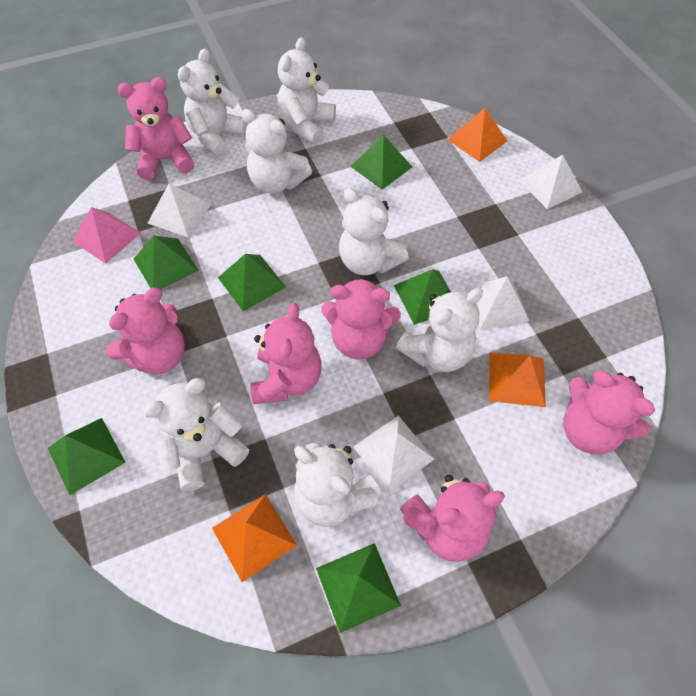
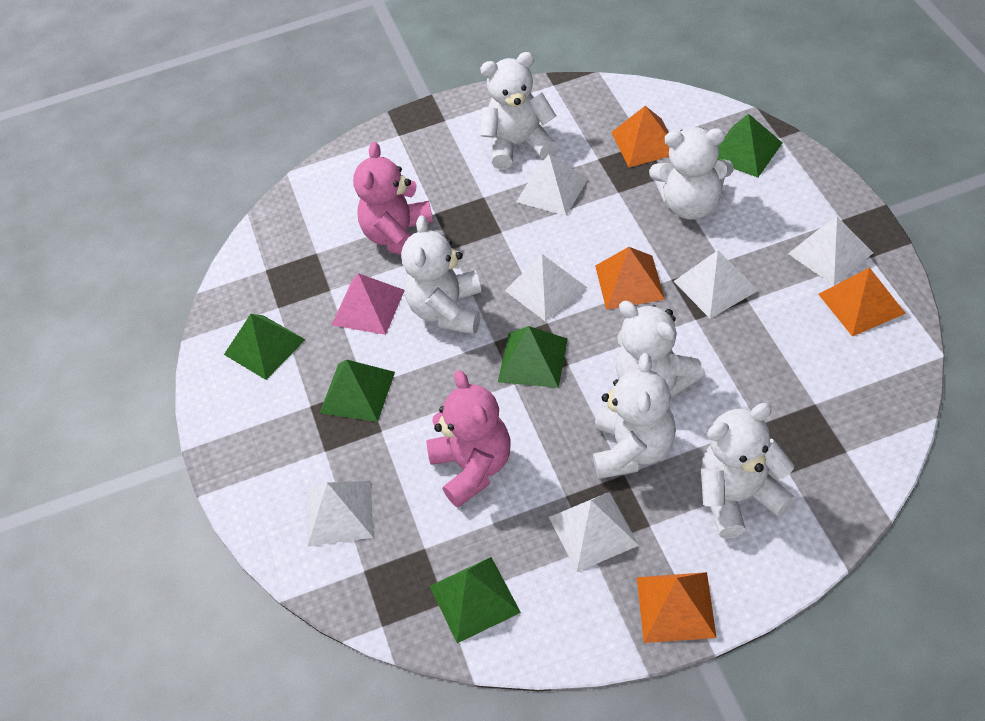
green pyramid: [48,418,126,495] [134,236,199,289] [218,254,286,311] [316,543,401,633] [351,135,412,190] [394,269,451,325] = 6 -> [224,314,306,380] [320,359,395,422] [430,557,521,643] [498,326,568,388] [718,114,782,177] = 5
orange pyramid: [212,494,297,582] [447,108,507,162] [489,353,546,407] = 3 -> [595,247,665,310] [611,106,670,167] [637,572,717,643] [818,267,906,337] = 4
pink teddy bear: [106,288,185,374] [117,77,194,180] [250,303,321,404] [321,277,401,360] [400,475,505,562] [563,371,655,454] = 6 -> [353,142,433,255] [426,370,511,508] = 2
white pyramid: [147,183,211,237] [353,415,434,493] [465,276,529,330] [519,155,582,209] = 4 -> [307,481,373,546] [505,254,587,322] [516,154,588,216] [549,492,639,572] [674,250,758,319] [788,217,873,285] = 6
white teddy bear: [143,378,249,491] [178,49,248,157] [241,109,312,194] [277,37,336,144] [294,443,382,527] [339,188,409,275] [396,288,483,372] = 7 -> [401,216,481,334] [480,52,557,170] [593,353,676,479] [615,301,705,397] [649,127,733,220] [701,403,795,539] = 6

